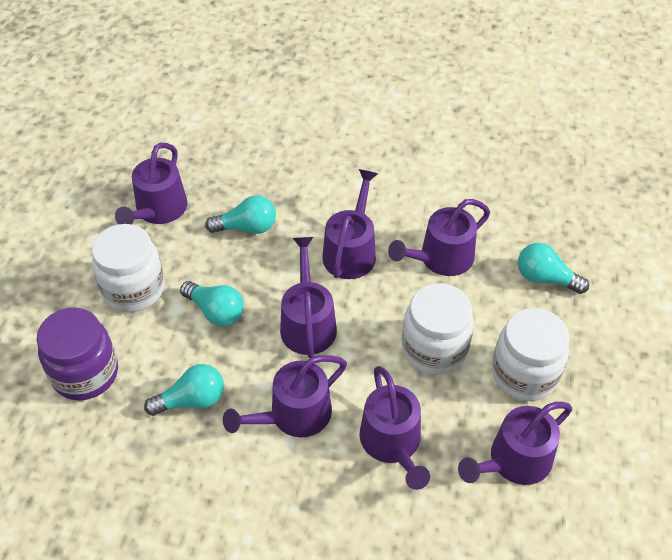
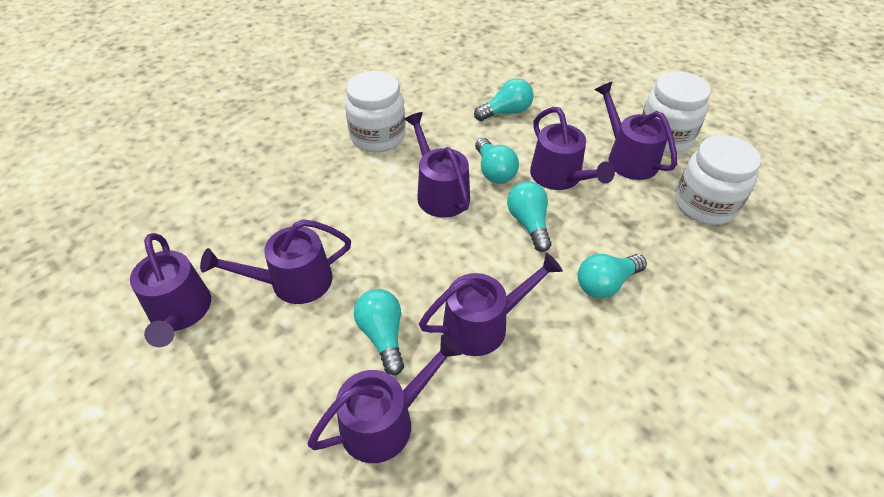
purple jar: [37,307,118,400] = 1 -> none = 0
turquoise light bulb: [144,364,224,416] [180,281,244,327] [205,195,276,234] [518,243,589,294] = 4 -> [354,289,404,375] [474,78,534,121] [475,138,519,184] [507,181,552,252] [578,254,647,299] = 5

